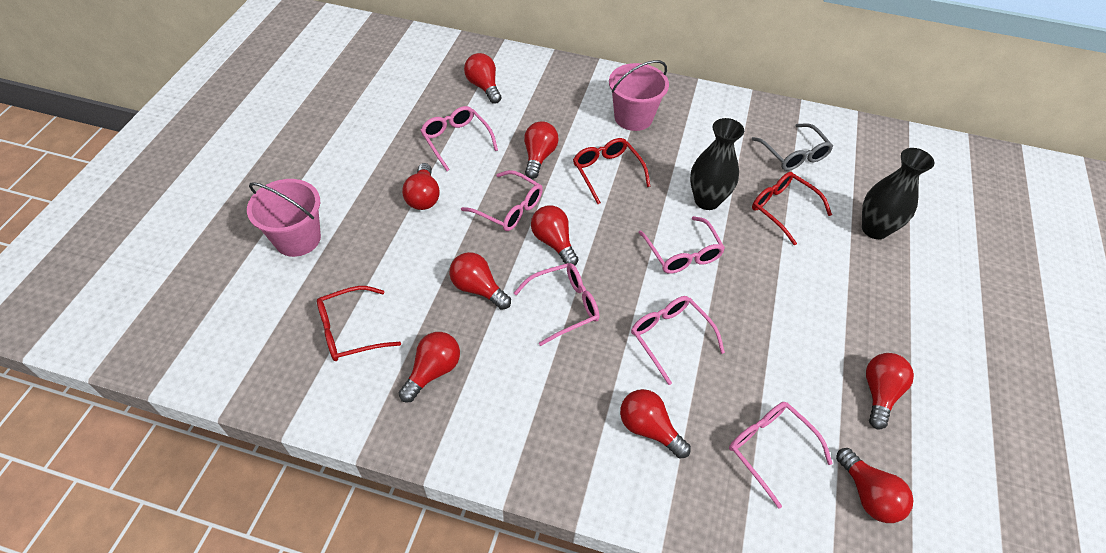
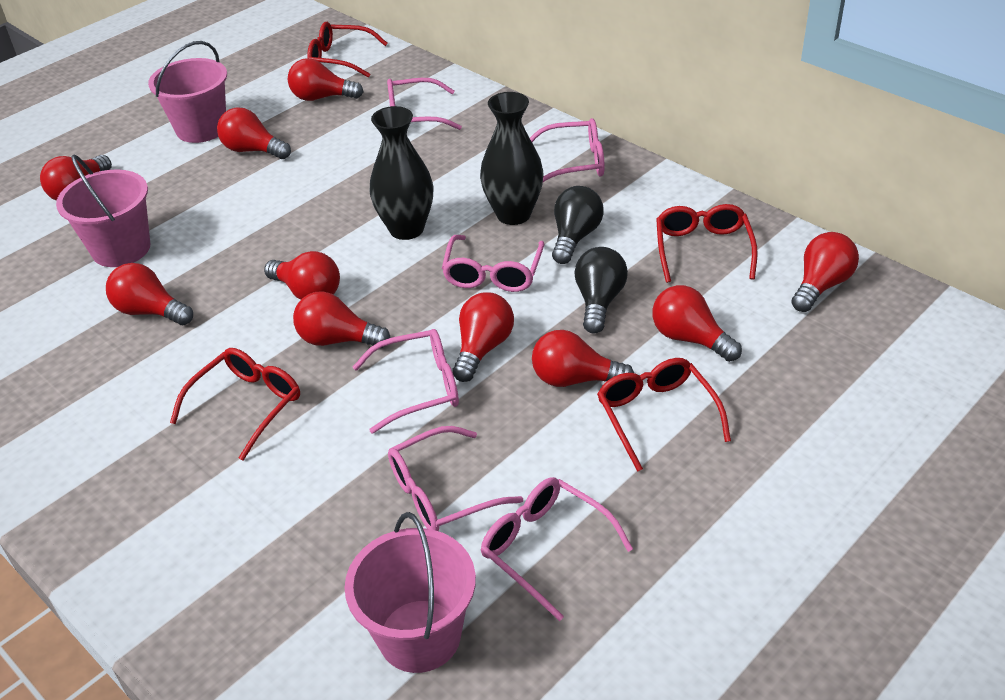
black light bulb: none = 0 -> [552,186,604,264] [574,247,628,334] = 2
grey glasses: [752,123,833,171] = 1 -> none = 0
pink bucket: [247,179,321,257] [609,60,669,131] = 2 -> [56,154,150,267] [148,41,227,143] [345,512,476,673] = 3
red glasses: [317,286,401,361] [573,138,650,204] [752,172,832,246] = 3 -> [170,348,300,461] [307,22,388,78] [597,358,731,472] [656,204,758,283] = 4
red light bulb: [399,332,460,403] [402,163,440,210] [449,252,511,310] [464,53,502,104] [524,121,559,179] [531,205,578,265] [620,389,691,459] [836,448,913,523] [866,353,914,429] = 9 -> [40,155,112,201] [106,263,193,325] [217,107,291,159] [264,251,340,300] [288,58,363,101] [293,292,390,348] [453,292,514,382] [532,330,634,387] [652,285,742,362] [791,232,859,312] = 10

